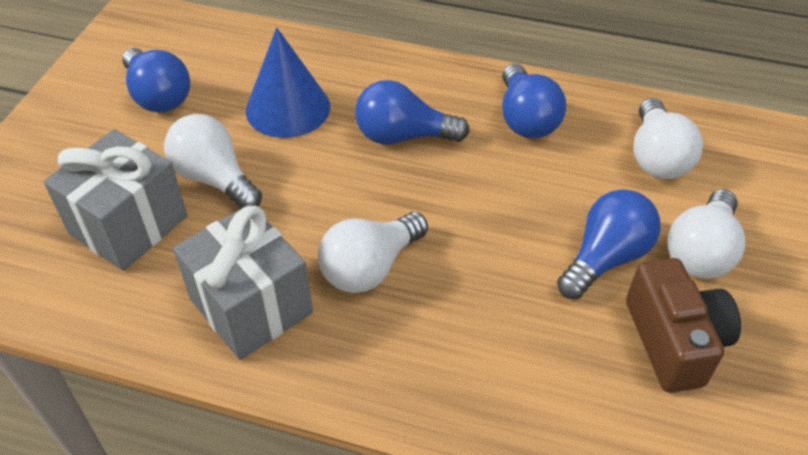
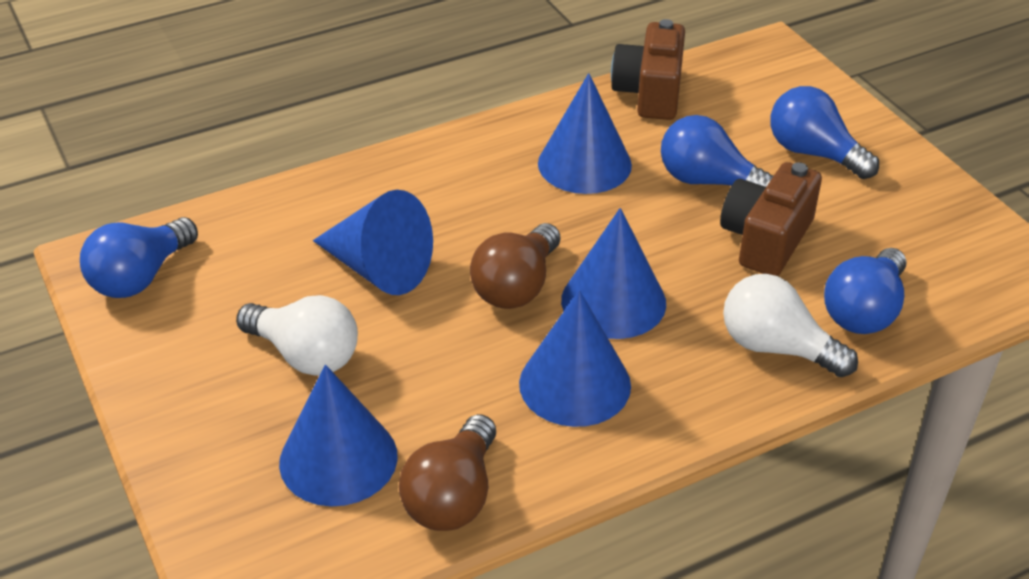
blue cone: [246,27,330,138] = 1 -> [279,365,398,506] [313,190,433,295] [519,290,631,427] [538,73,632,194] [561,208,666,339] = 5
brown camera: [626,258,741,393] = 1 -> [611,19,685,120] [720,162,822,276] = 2
brown light bulb: none = 0 -> [399,414,496,531] [470,223,560,309] = 2
grey gift: [44,129,188,271] [173,204,313,360] = 2 -> none = 0
white light bulb: [164,114,262,209] [318,212,428,293] [633,98,703,179] [667,189,745,279] = 4 -> [236,295,358,376] [723,274,858,377] = 2

